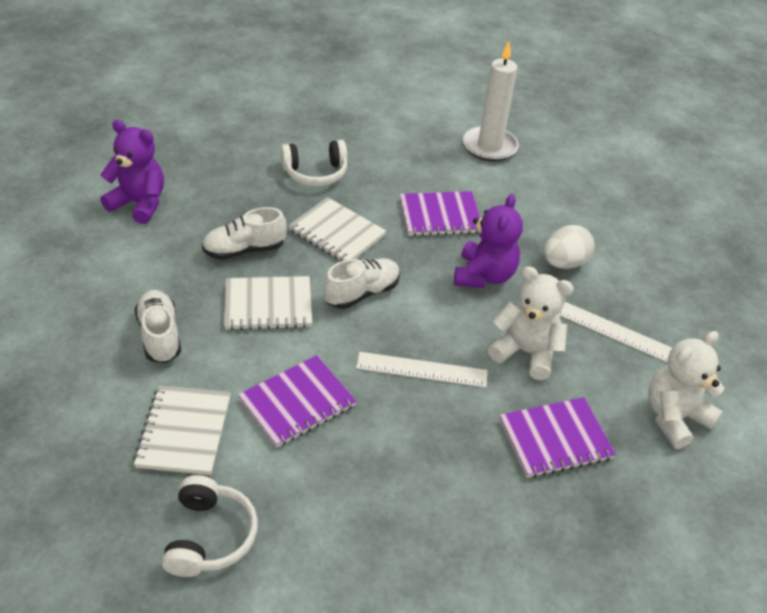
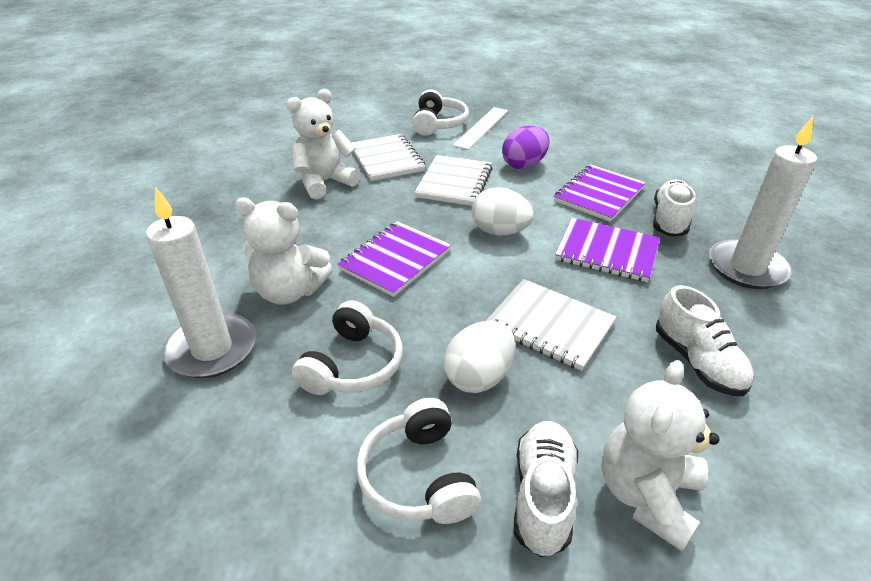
purple egg: none = 0 -> [502,126,550,169] = 1
purple teddy bear: [100,120,164,224] [454,194,523,288] = 2 -> none = 0
white candle: [463,41,519,162] = 1 -> [146,187,256,378] [709,117,817,289] = 2
white egg: [544,225,595,269] = 1 -> [443,321,515,393] [471,187,534,236] = 2
white headphones: [162,475,258,577] [281,140,347,186] = 2 -> [292,300,403,395] [356,398,481,524] [412,89,469,136] = 3
white ruler: [356,352,488,387] [559,302,672,363] = 2 -> [453,107,508,150] = 1
white teddy bear: [488,266,574,380] [648,331,724,449] = 2 -> [235,198,333,305] [286,89,361,200] [601,360,719,551] = 3

